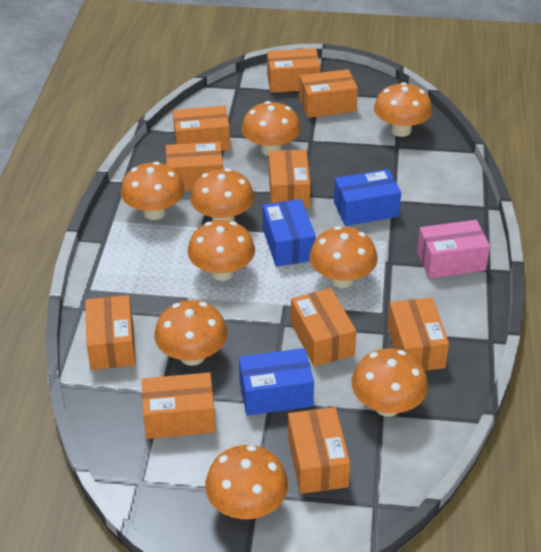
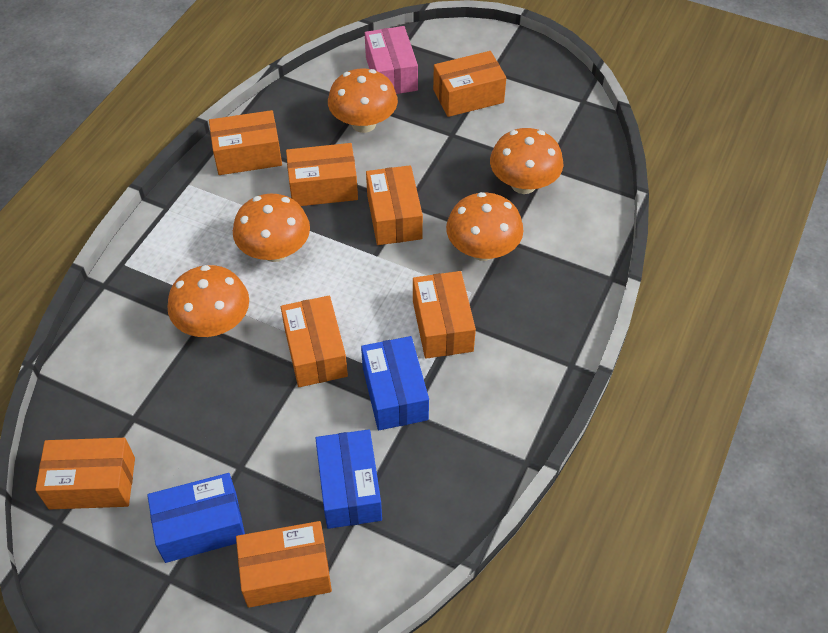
orange box: [85,295,136,370] [142,372,216,439] [166,142,223,191] [173,105,230,151] [267,48,320,93] [269,150,311,208] [288,407,350,494] [291,288,356,367] [299,69,358,118] [388,298,449,371] = 10 -> [35,438,135,509] [209,110,282,175] [236,521,332,608] [281,296,348,387] [286,143,358,206] [366,165,423,245] [413,271,476,359] [433,51,506,117] = 8
orange mushroom: [121,162,184,220] [154,300,227,366] [187,220,255,281] [190,168,254,221] [205,445,288,519] [241,101,301,156] [309,226,377,288] [351,348,428,417] [374,82,432,137] = 9 -> [167,265,249,337] [233,194,310,262] [328,68,398,133] [446,192,523,261] [490,128,563,194] = 5

